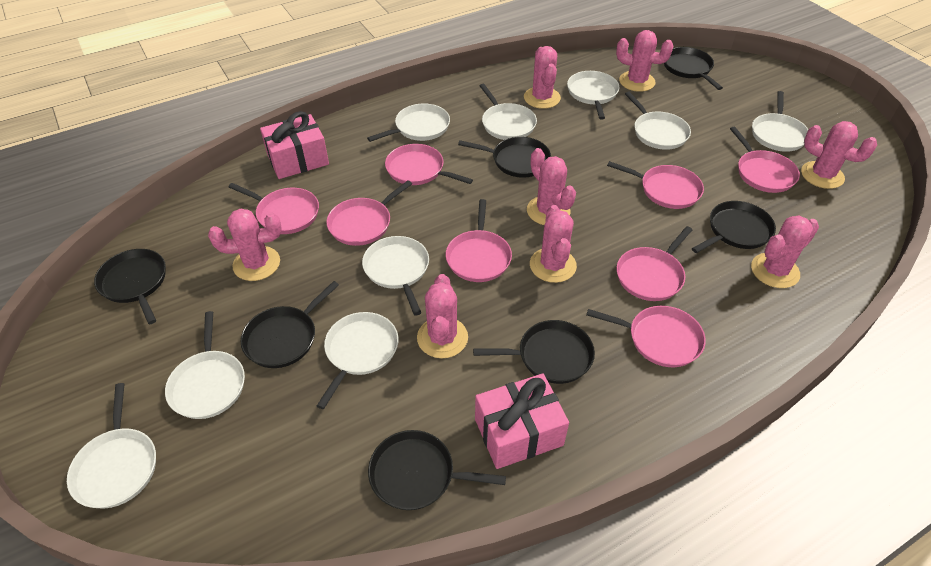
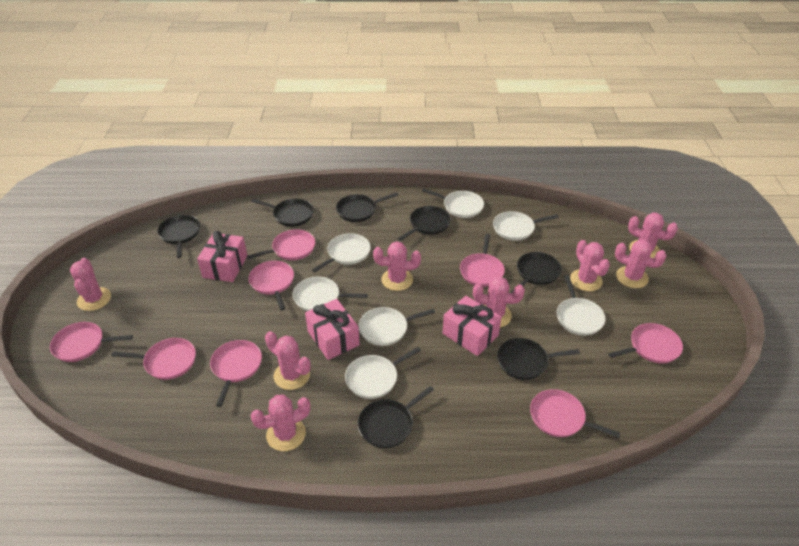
pink gift: [260,111,329,179] [475,373,569,469] = 2 -> [197,231,247,282] [305,299,360,360] [443,296,501,356] = 3
white pan: [67,383,156,508] [165,311,245,419] [317,312,398,409] [362,236,429,316] [367,104,450,142] [479,84,537,140] [567,71,619,120] [625,92,691,150] [752,91,808,152] = 9 -> [293,277,368,311] [312,233,371,272] [345,347,421,399] [359,307,435,346] [422,188,484,218] [493,211,559,241] [557,275,606,336] = 7

